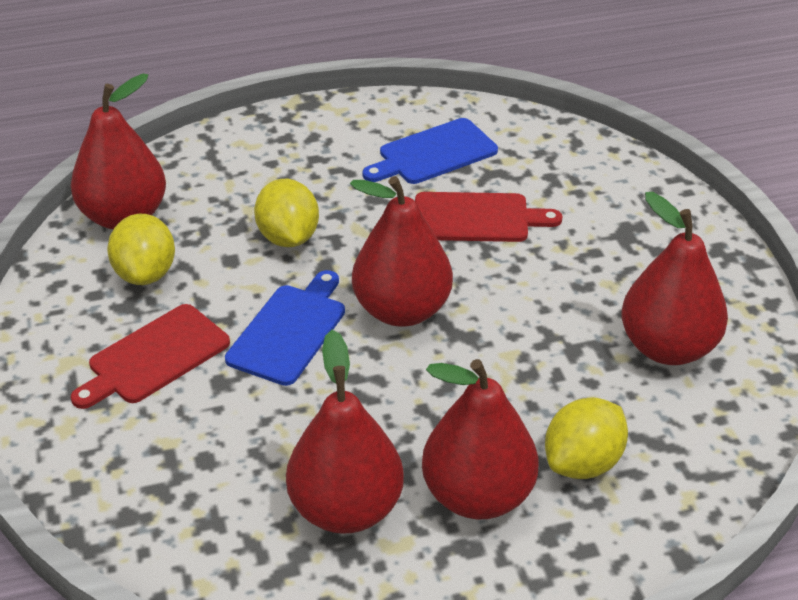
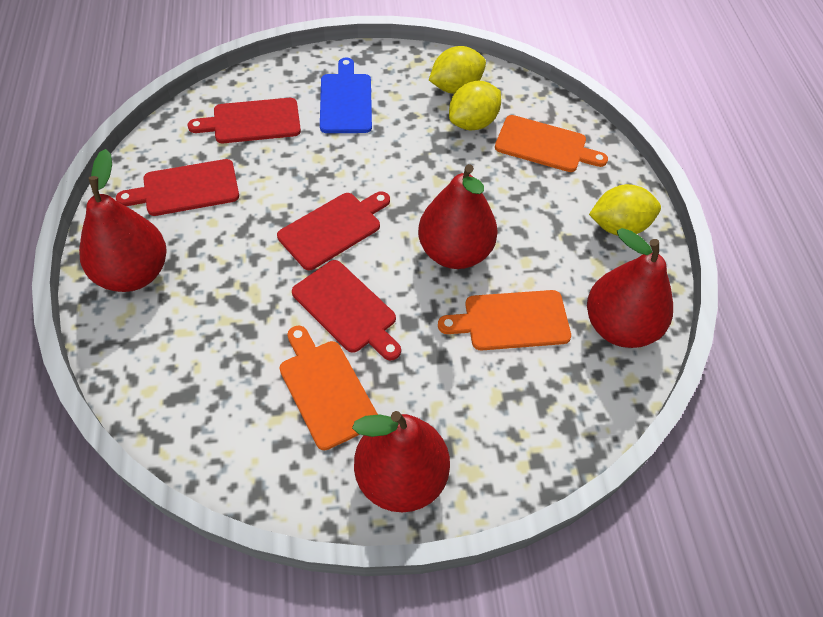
blue cutting board: [225,270,345,386] [362,118,498,184] = 2 -> [320,57,372,133] = 1
orange cutting board: none = 0 -> [280,326,378,450] [438,290,571,350] [495,115,608,172] = 3
red cutting board: [71,304,230,409] [415,192,563,242] = 2 -> [116,159,239,216] [187,98,301,143] [277,191,390,270] [292,260,401,361] = 4
red pear: [71,74,166,229] [286,330,404,534] [350,176,453,327] [422,359,539,519] [621,192,728,365] = 5 -> [79,149,167,292] [352,411,450,512] [418,164,498,269] [587,228,673,348] = 4

